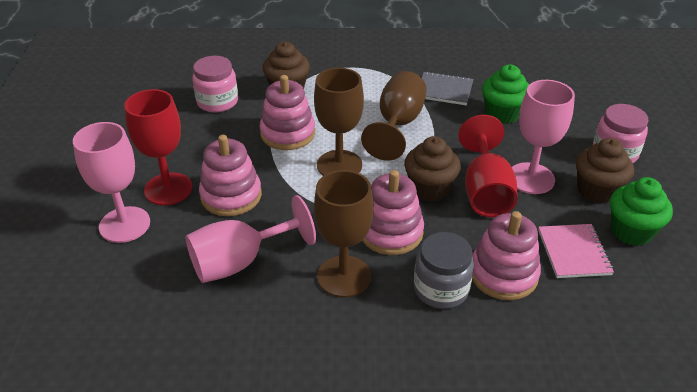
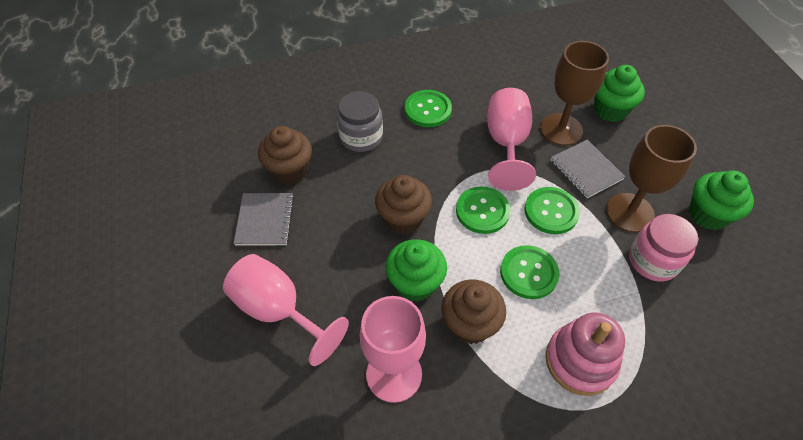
brown goblet: [314,68,364,176] [314,170,374,298] [361,71,427,161] = 3 -> [540,41,609,146] [606,125,697,232] = 2
green button: none = 0 -> [405,90,452,127] [456,187,510,234] [500,245,560,299] [524,187,580,234] = 4
green cupcake: [482,65,529,124] [610,177,673,246] = 2 -> [386,239,447,302] [594,65,645,122] [689,170,754,230] = 3
grey notebook: [422,72,474,105] = 1 -> [233,193,294,246] [551,139,625,198] = 2
pink jar: [192,56,238,113] [593,104,648,163] = 2 -> [629,214,698,282] = 1
pink notebook: [538,224,614,278] = 1 -> none = 0
pink stacking toy: [199,135,262,216] [260,75,315,150] [362,170,424,255] [472,211,541,300] = 4 -> [545,312,625,396] = 1
red goblet: [124,89,192,205] [458,115,518,217] = 2 -> none = 0

